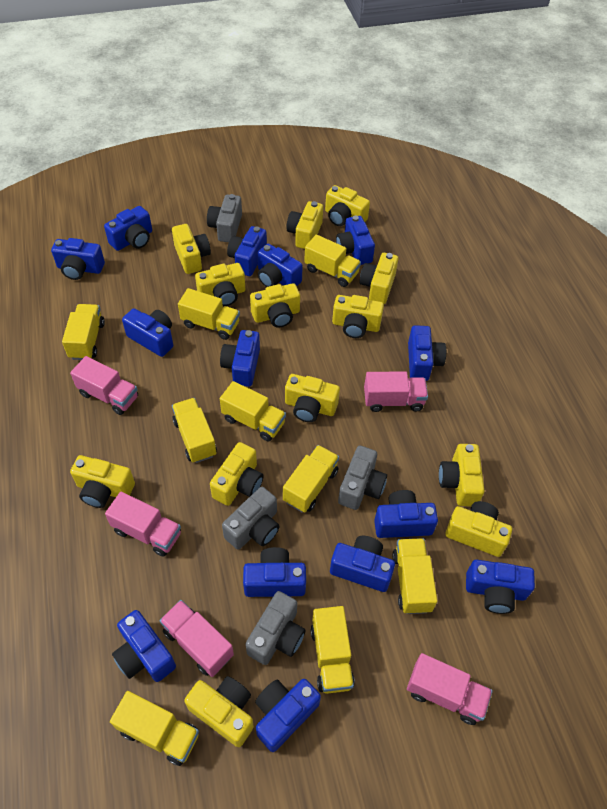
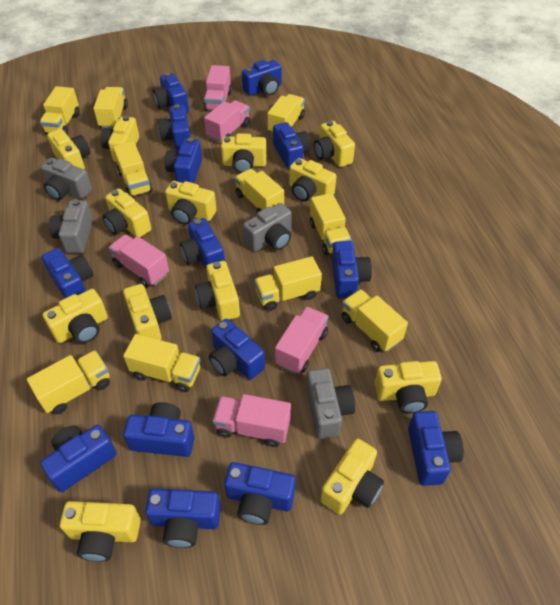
yellow truck: [62,304,105,360] [110,691,199,766] [172,398,217,463] [178,288,240,340] [220,381,286,442] [283,445,339,512] [304,234,361,287] [310,606,355,694] [392,538,437,614] = 9 -> [27,350,110,414] [40,86,80,134] [93,87,128,128] [113,141,153,197] [123,334,201,392] [235,169,284,213] [254,256,322,311] [267,94,305,134] [310,193,351,255] [341,289,408,352] = 10

